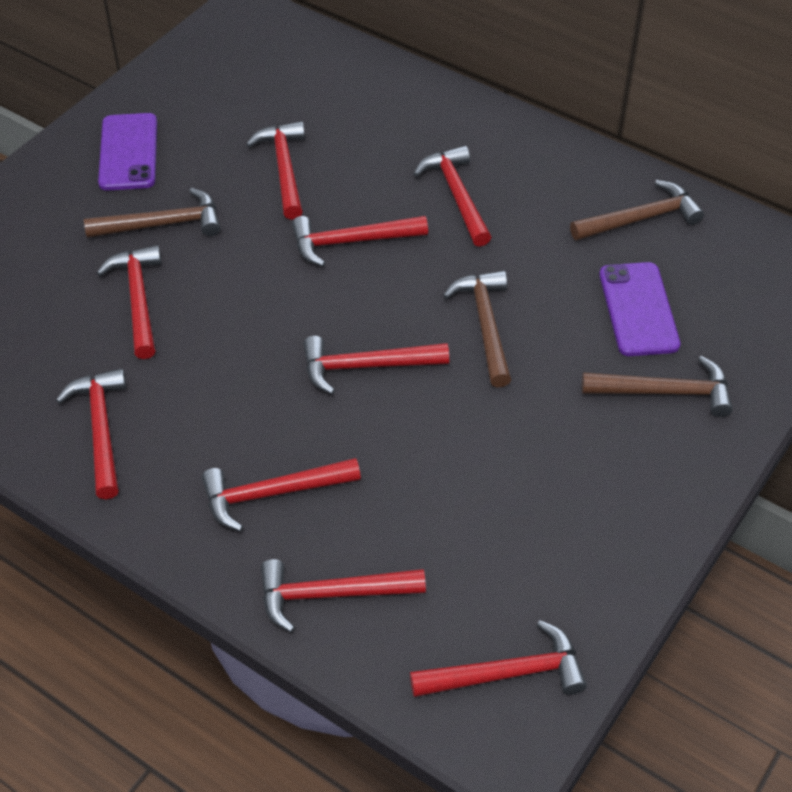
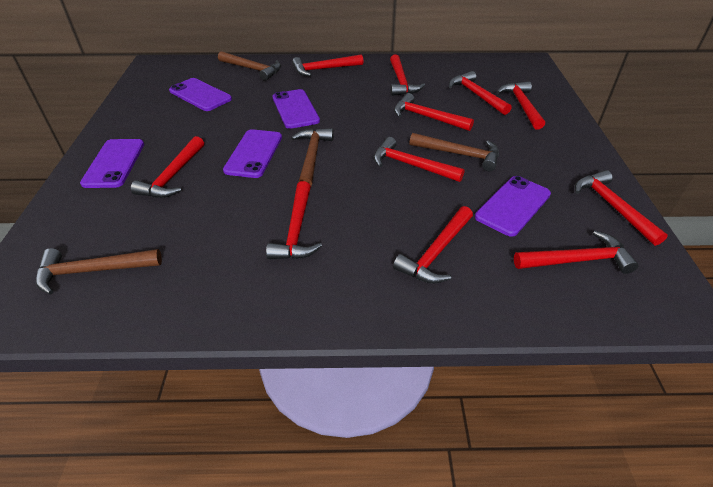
purple phone: [98,113,157,191] [599,262,681,356] = 2 -> [80,139,144,188] [169,78,232,111] [223,129,282,178] [273,89,320,129] [475,176,551,237] = 5
red hammer: [56,368,126,499] [97,245,162,359] [202,458,361,531] [246,121,305,220] [261,559,426,632] [292,216,428,266] [303,336,449,394] [410,620,587,697] [414,145,491,247] = 9 -> [131,136,204,198] [266,181,322,259] [292,54,363,76] [373,137,465,182] [390,54,425,96] [393,206,473,284] [394,93,474,131] [449,71,512,115] [497,81,545,130] [514,231,639,274] [575,170,668,246] = 11

